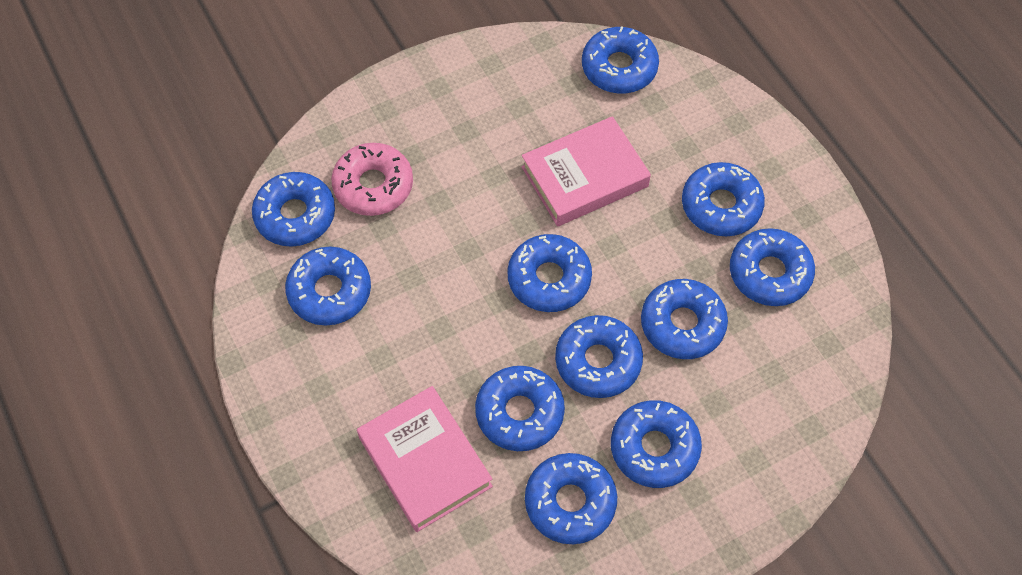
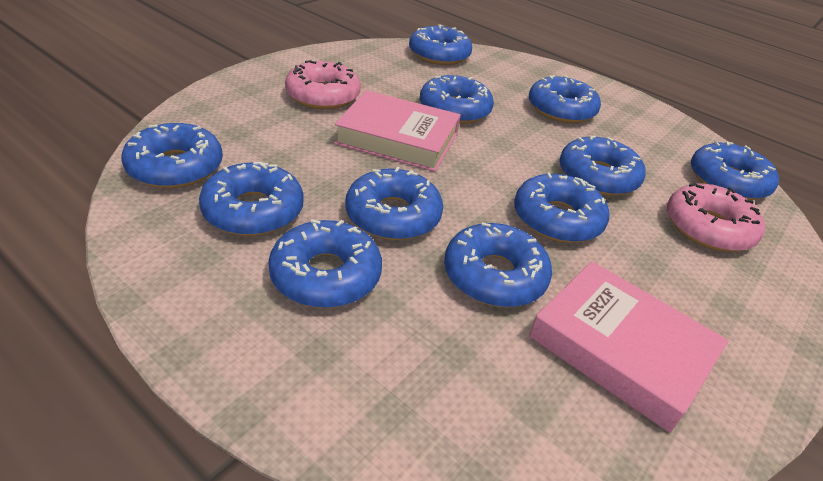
pink donut: [331,143,413,216] = 1 -> [285,60,361,109] [667,183,765,252] = 2

